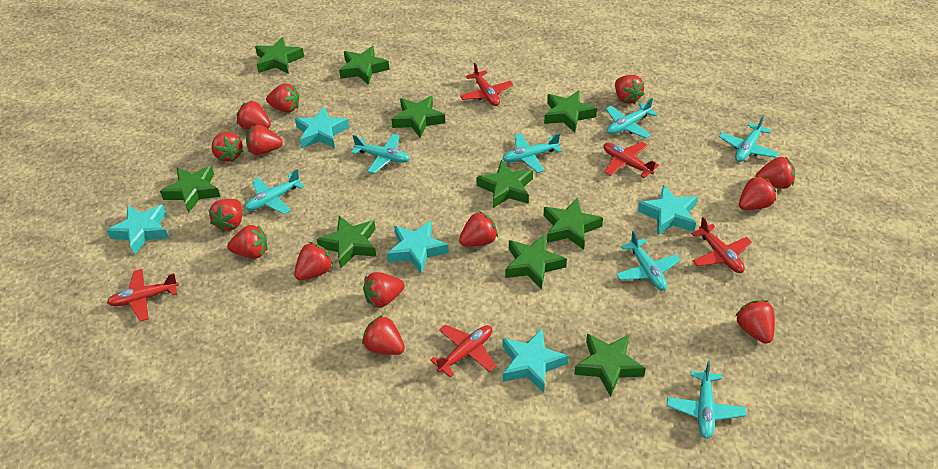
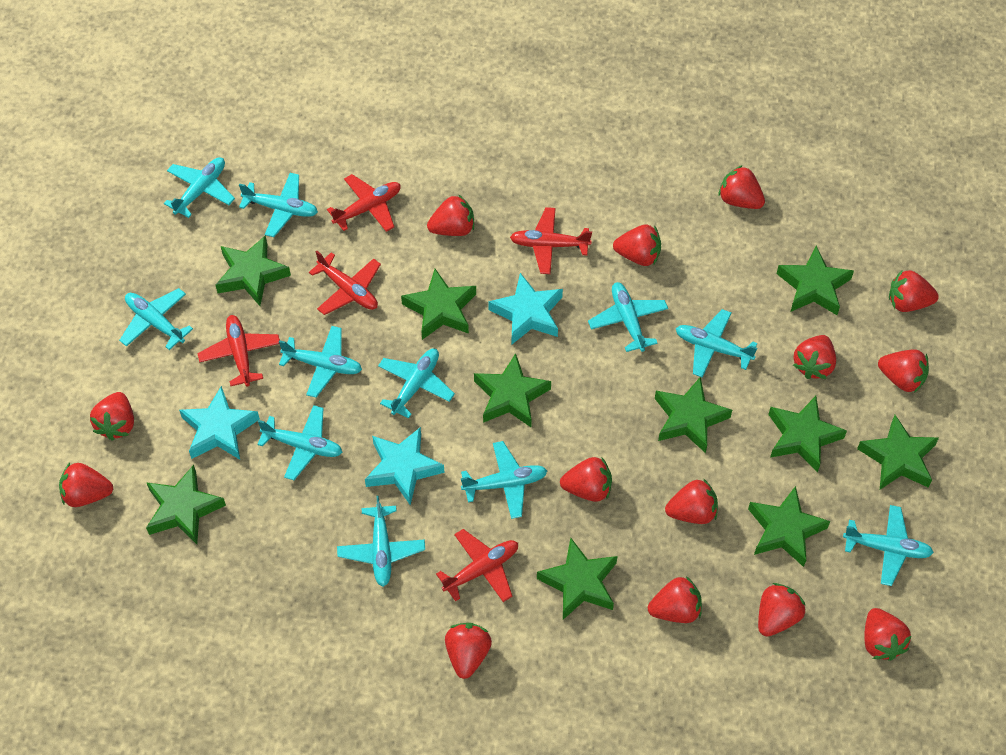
turquoise plane: [245,169,304,214] [351,134,409,174] [503,133,562,173] [605,98,658,138] [616,231,681,290] [667,361,746,439] [719,115,779,162] = 7 -> [119,288,193,350] [164,157,235,218] [239,173,318,237] [257,405,343,480] [279,326,362,398] [337,496,425,587] [378,349,455,418] [461,441,547,519] [588,282,668,352] [676,309,758,378] [843,505,934,586] = 11
turquoise star: [106,205,169,255] [295,107,349,148] [387,221,449,275] [503,328,569,393] [638,185,698,236] = 5 -> [179,386,260,460] [365,427,444,505] [489,273,563,344] = 3

